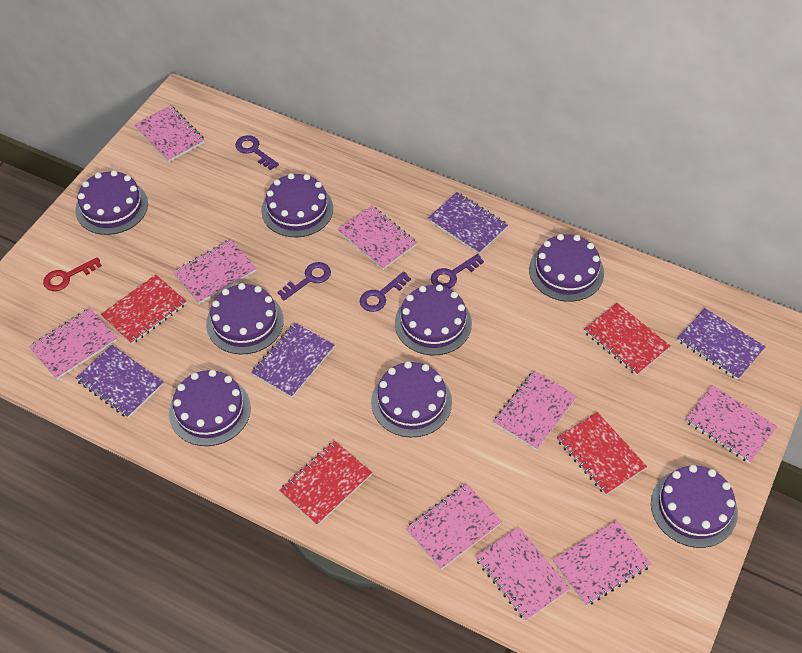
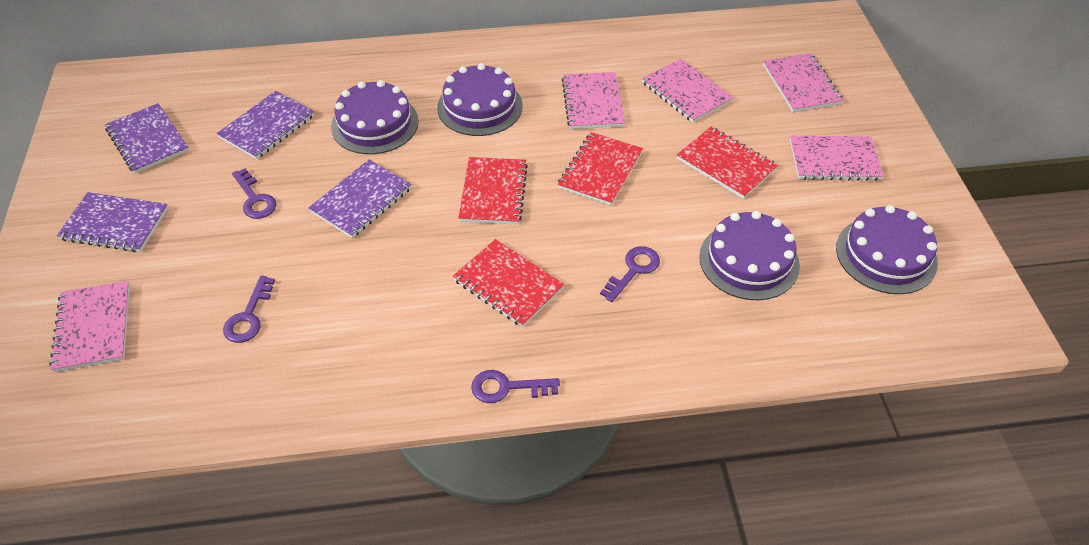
pink notebook: [29,308,117,380] [134,105,205,162] [173,239,257,304] [338,205,417,270] [406,483,502,570] [475,527,570,621] [493,371,577,450] [553,520,651,606] [685,385,777,463] = 9 -> [49,281,130,372] [562,72,625,129] [642,59,733,123] [763,53,844,112] [790,136,884,181] = 5
purple cake: [75,170,148,235] [169,370,251,446] [206,283,284,354] [261,173,333,237] [371,361,452,437] [395,285,472,355] [529,234,604,302] [651,465,738,548] = 8 -> [331,80,419,154] [437,63,523,136] [699,211,800,300] [836,205,938,294] = 4
red key: [43,257,102,291] = 1 -> none = 0

